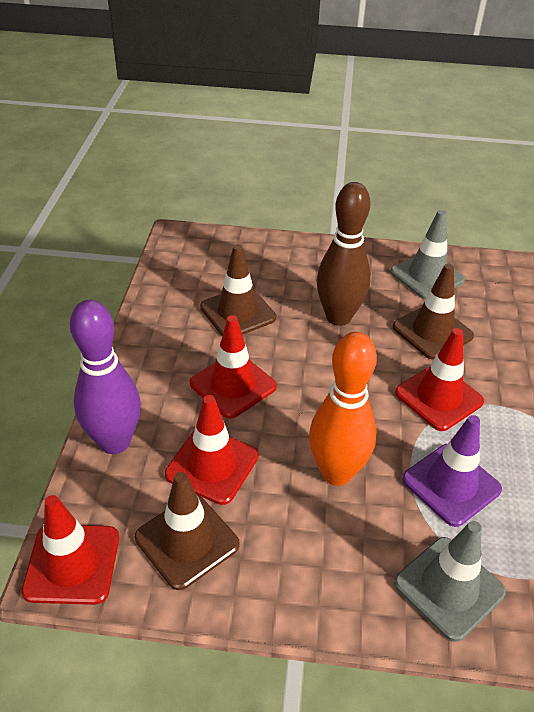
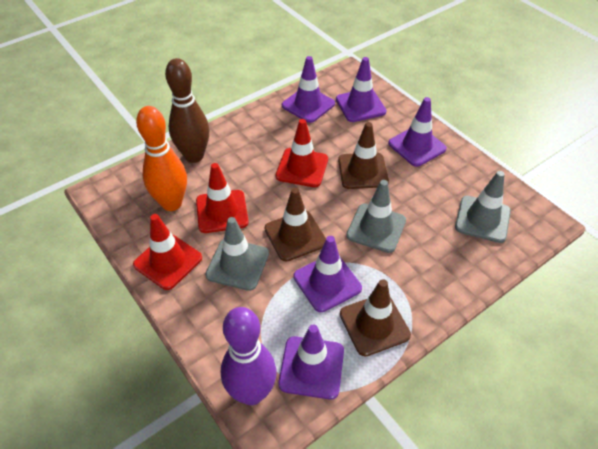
grey traffic cone: [390,210,465,299] [394,521,506,642] = 2 -> [205,217,269,291] [346,180,406,253] [455,171,511,243] = 3
purple traffic cone: [402,415,502,527] = 1 -> [278,325,344,400] [282,56,335,123] [294,236,362,312] [336,57,387,122] [388,97,447,167] = 5
red traffic cone: [21,495,119,605] [165,395,259,505] [190,315,277,419] [395,328,484,431] = 4 -> [133,214,202,290] [196,163,249,233] [275,119,328,187] = 3

